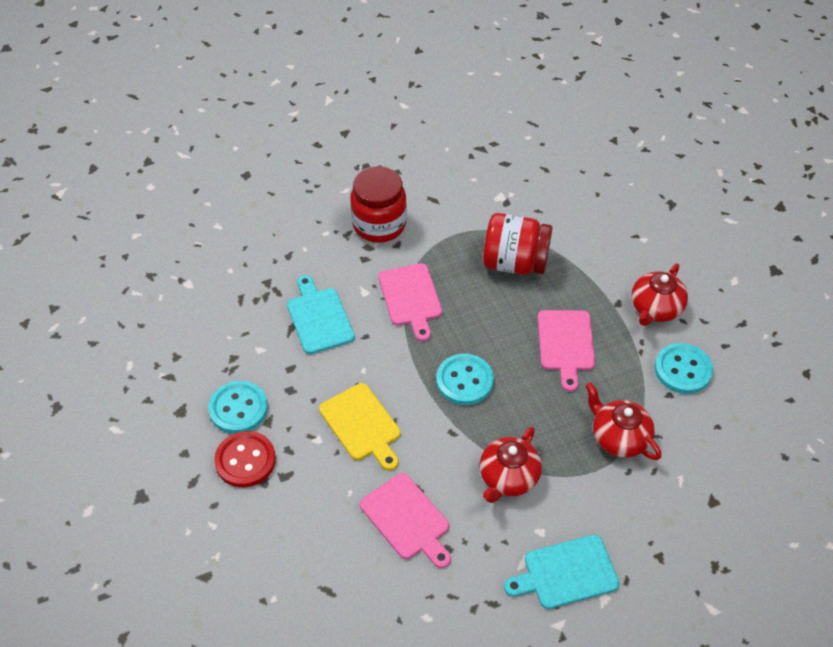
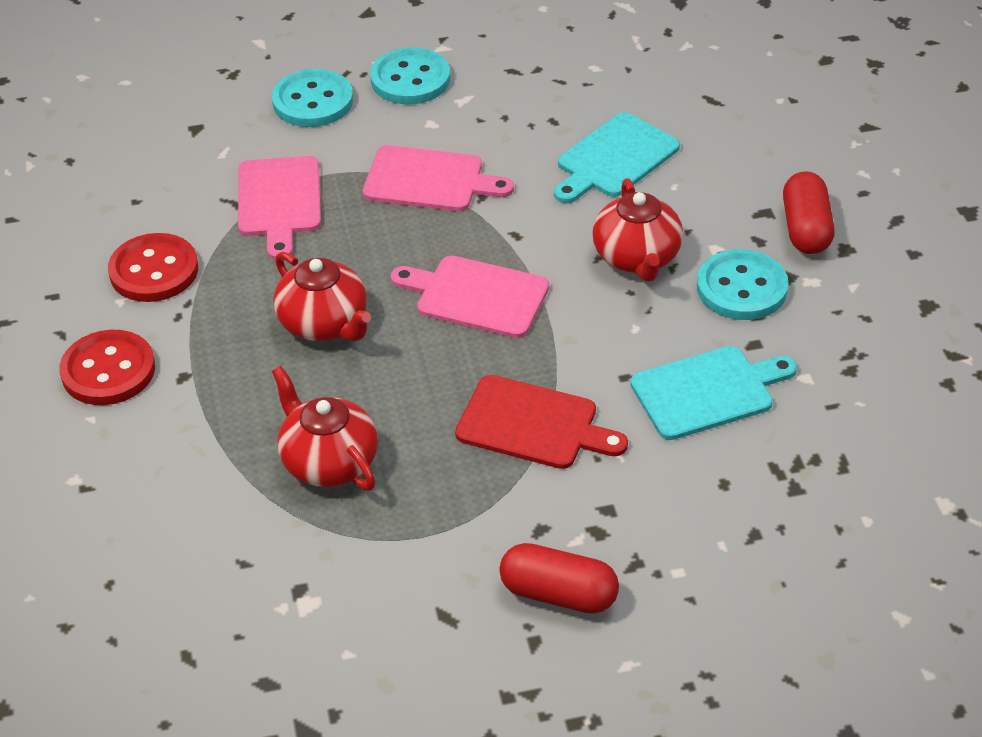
red button: [214,431,276,487] = 1 -> [60,330,155,405] [108,233,198,302] = 2
red capsule: none = 0 -> [500,543,619,614] [783,171,835,254] = 2
red cutting board: none = 0 -> [455,375,628,469] = 1
red jar: [350,166,407,243] [483,213,553,275] = 2 -> none = 0
yellow cutting board: [319,383,401,470] = 1 -> none = 0

